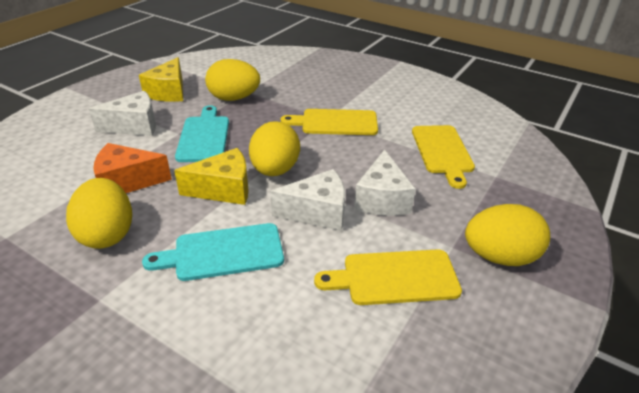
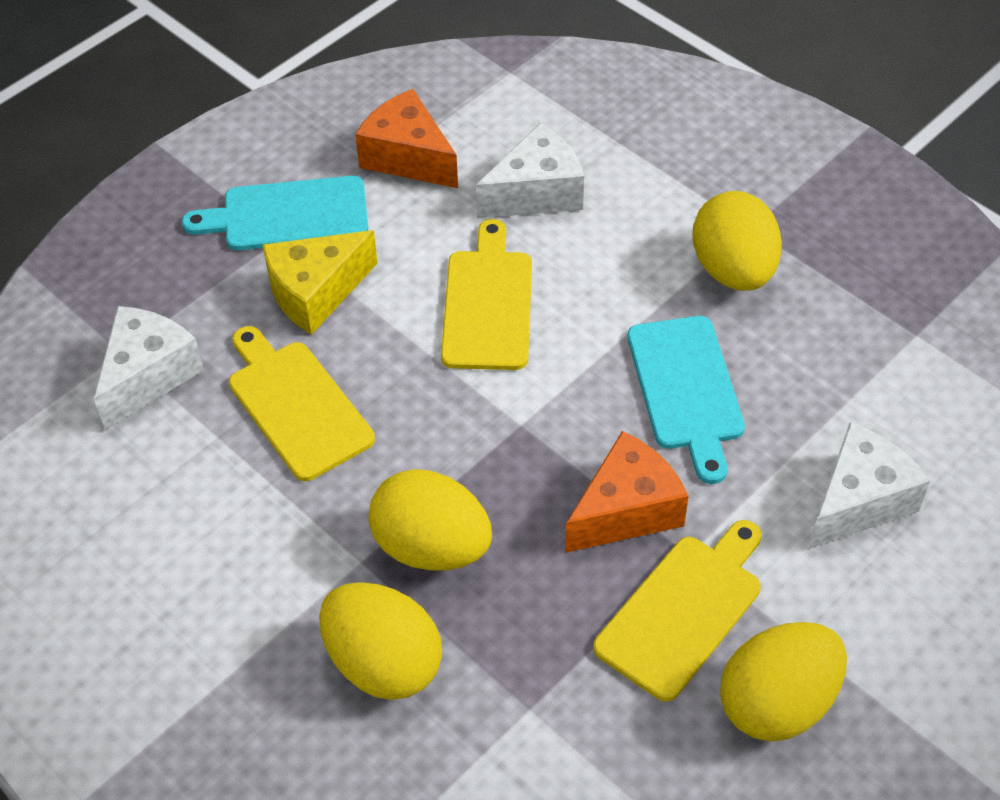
orange cheese: [93,143,172,193] = 1 -> [355,89,458,188] [565,431,689,553] = 2
yellow cheese: [139,57,183,102] [174,148,249,205] = 2 -> [262,230,378,335] = 1

